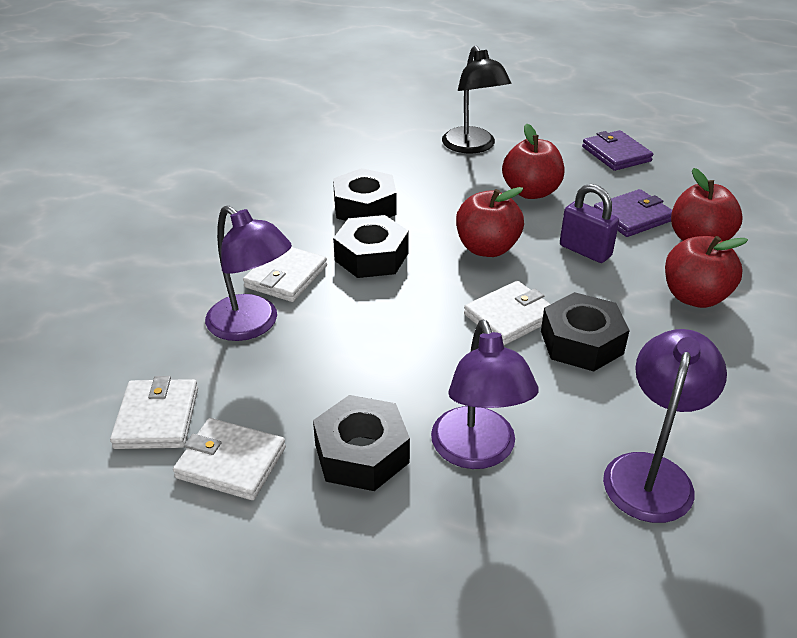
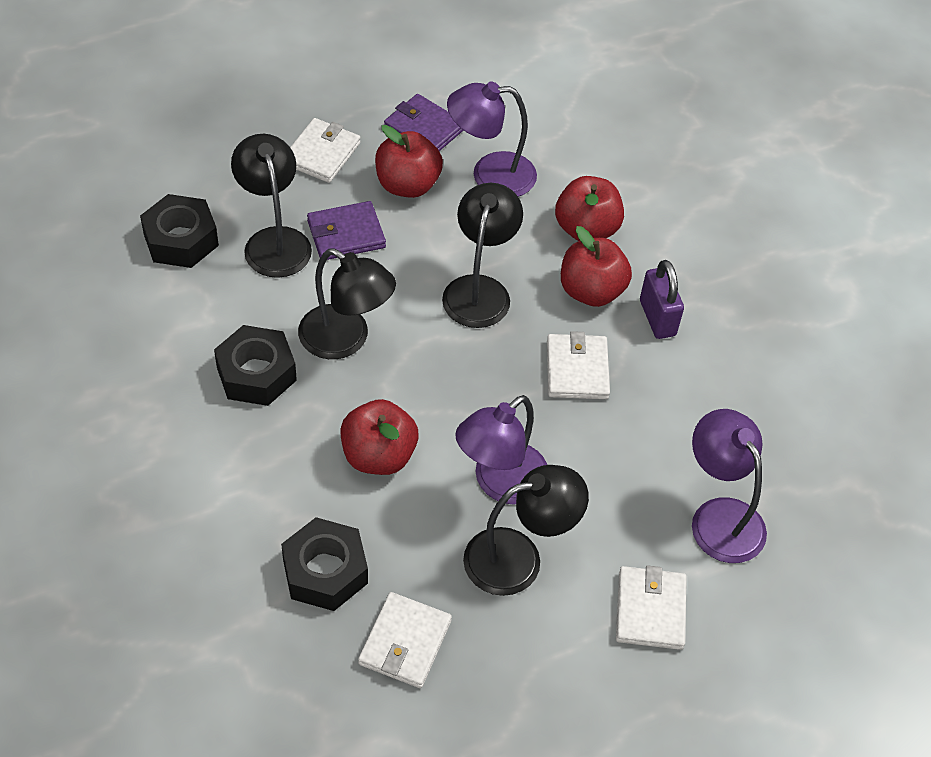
black lamp: [442,45,511,154] = 1 -> [231,134,312,278] [298,248,396,359] [442,183,523,328] [463,465,589,596] = 4
black nut: [313,395,410,491] [333,168,397,221] [333,215,409,278] [541,292,630,371] = 4 -> [140,194,219,268] [214,325,297,406] [281,517,368,611] = 3

